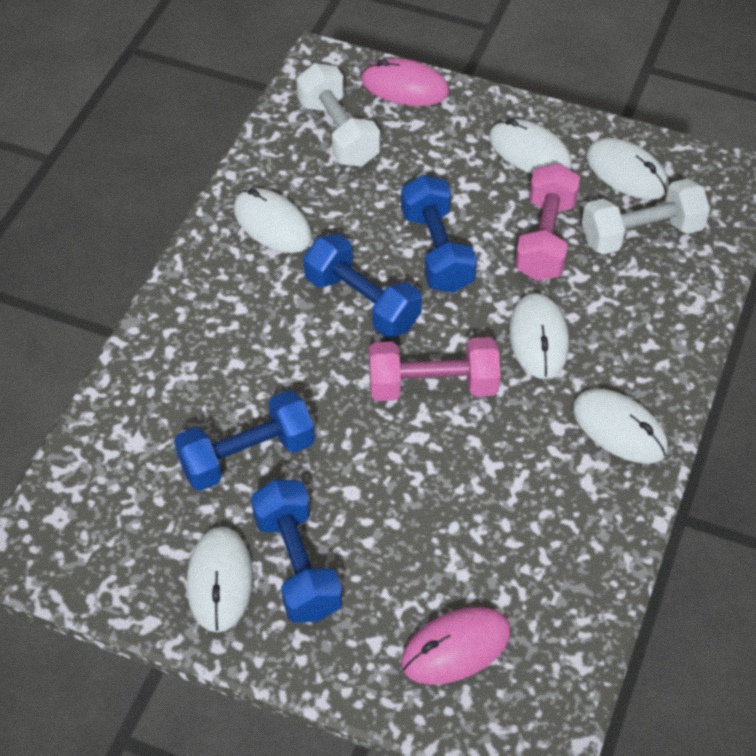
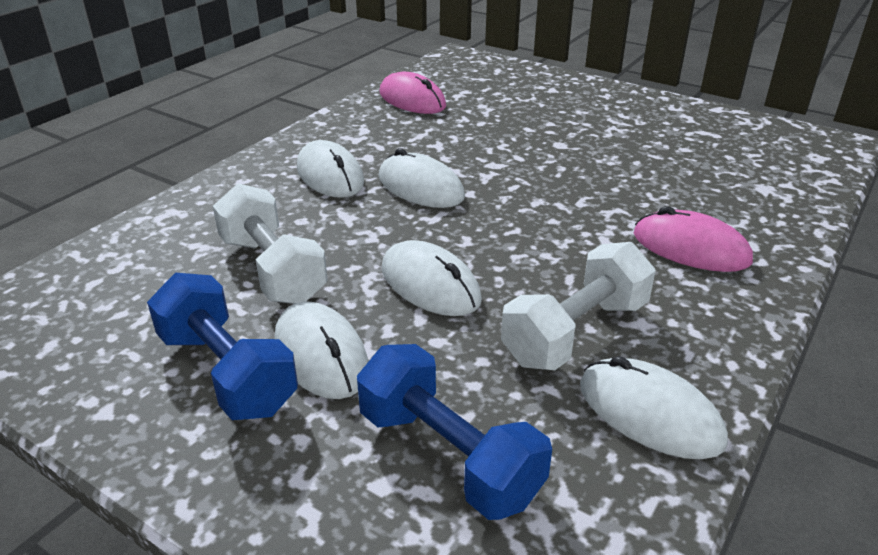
blue dumbbell: [174,390,315,491] [251,480,343,623] [303,234,422,338] [401,175,477,293] = 4 -> [147,273,298,420] [357,344,552,520] = 2
pink dumbbell: [369,337,500,401] [515,163,580,281] = 2 -> none = 0
white mouse: [187,527,253,633] [234,188,312,253] [489,118,572,174] [509,293,569,379] [573,389,668,464] [586,138,669,200] = 6 -> [275,302,368,399] [297,140,364,198] [378,148,465,208] [382,240,482,316] [580,356,728,459] = 5

